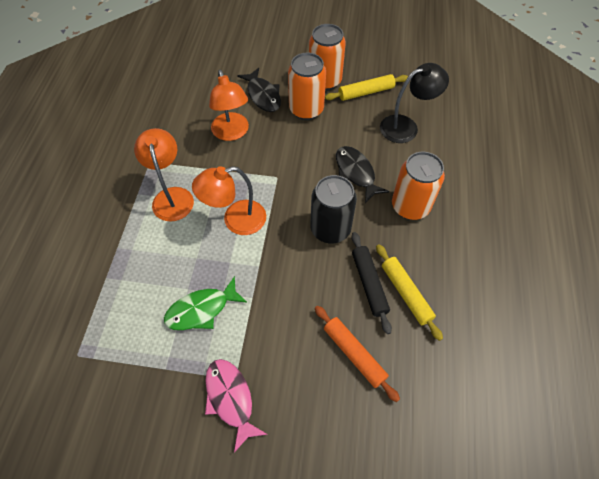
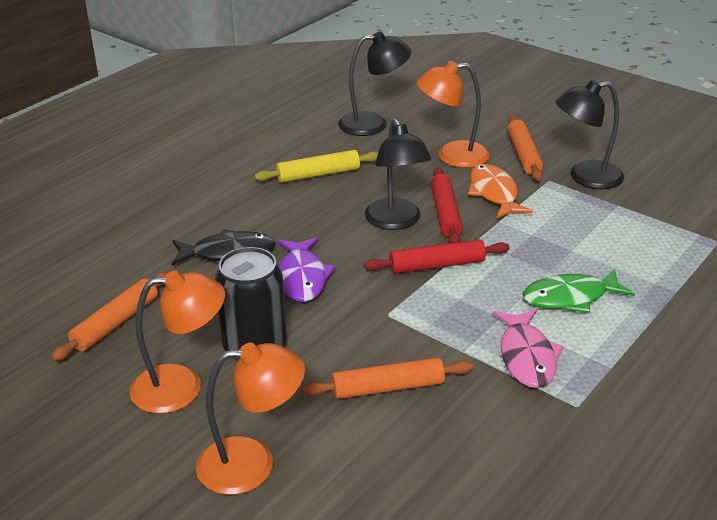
black fish: [237,68,281,112] [336,146,389,203] = 2 -> [172,229,276,266] = 1
black lamp: [380,63,449,143] = 1 -> [338,31,411,136] [365,118,431,230] [556,80,624,189] = 3
black rolling pin: [351,232,392,334] = 1 -> none = 0
orange can: [288,53,326,120] [309,24,346,91] [392,152,445,220] = 3 -> none = 0
orange fish: none = 0 -> [468,164,533,219] = 1
orange rolling pin: [315,305,400,402] = 1 -> [51,271,169,361] [302,357,473,399] [507,115,543,181] = 3
purple fish: none = 0 -> [278,237,335,302] = 1
red rolling pin: none = 0 -> [364,239,509,273] [431,167,463,243] = 2
yellow rolling pin: [325,74,408,101] [376,244,443,341] = 2 -> [254,150,378,183] = 1

